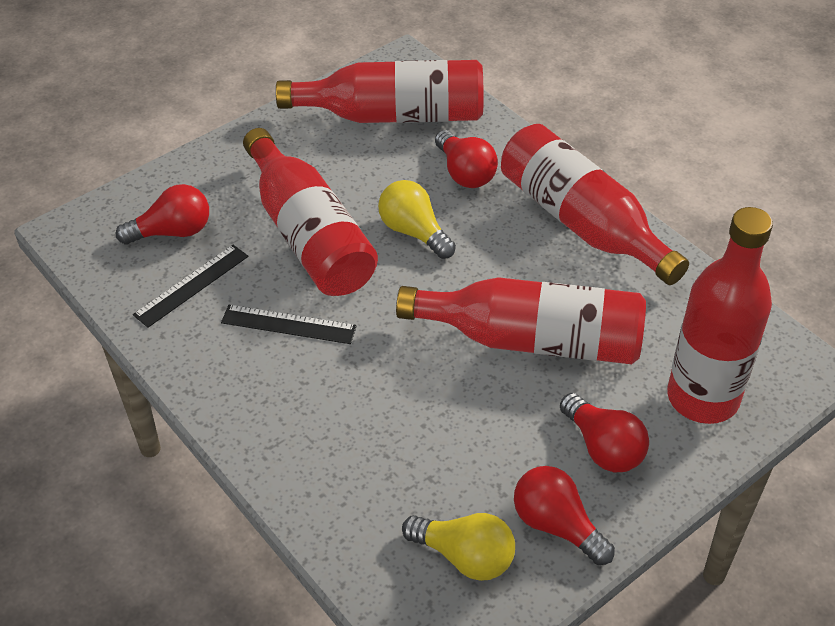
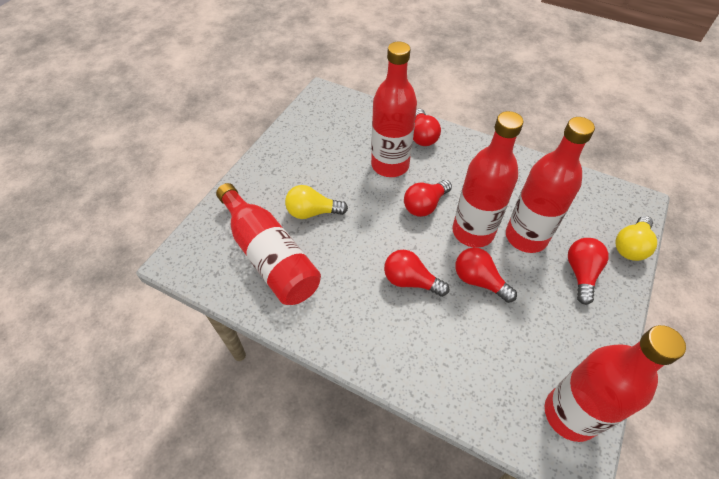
black ruler: [133,245,248,328] [221,305,357,344] = 2 -> none = 0
red light bulb: [116,184,209,245] [435,130,498,188] [514,466,615,565] [560,393,649,472] = 4 -> [384,250,449,297] [404,180,452,217] [413,109,441,146] [455,248,517,303] [568,238,609,305] = 5

